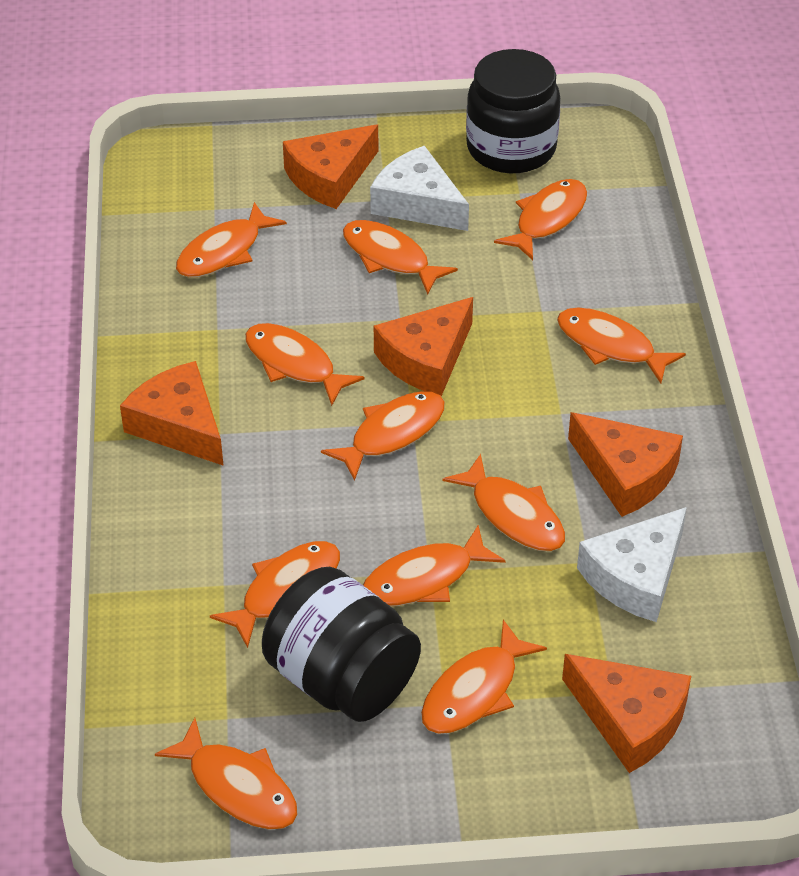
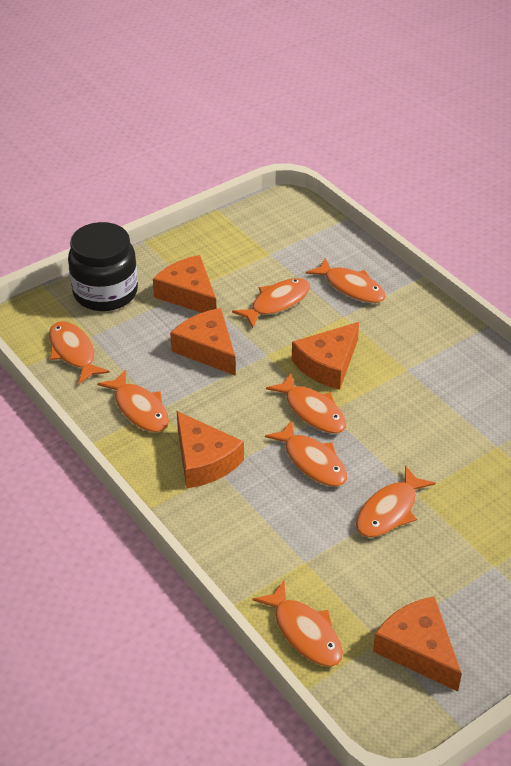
black jar: [262,567,421,722] [466,49,561,173] = 2 -> [68,222,138,311] = 1
orange fish: [155,718,297,829] [176,202,287,277] [210,541,340,648] [245,323,365,406] [321,391,445,481] [343,220,458,295] [363,525,506,606] [421,620,547,734] [443,454,565,551] [494,179,587,260] [557,308,686,383] = 11 -> [49,321,110,384] [97,370,169,433] [232,278,310,328] [253,581,343,667] [265,420,347,487] [266,373,346,434] [306,258,386,303] [356,466,436,537] = 8
white cheese: [370,146,469,231] [577,507,687,622] = 2 -> none = 0

